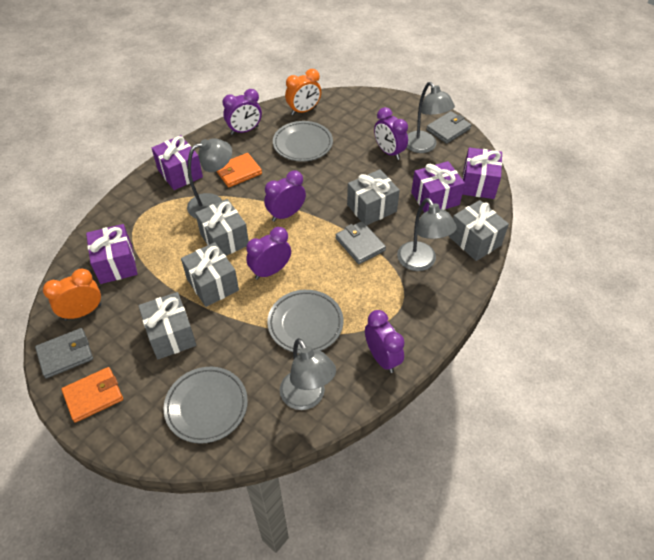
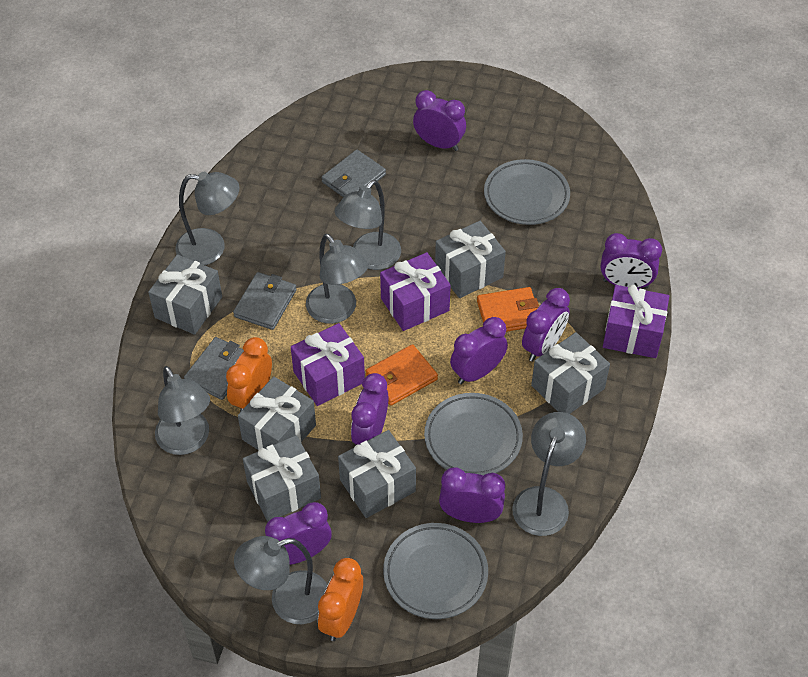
grey gift: [138,292,196,359] [181,242,239,307] [195,199,249,256] [347,169,400,225] [449,200,509,261] = 5 -> [148,254,222,335] [238,377,316,450] [243,435,321,522] [338,430,416,518] [435,221,506,298] [531,332,610,414] = 6
grey lamp: [187,138,232,219] [280,338,336,410] [397,198,457,271] [406,82,455,153] = 4 -> [155,366,210,455] [175,172,239,265] [234,536,328,624] [306,234,368,324] [335,180,401,270] [512,412,586,536] = 6
purple clock: [223,89,262,135] [246,227,291,280] [264,171,306,222] [365,310,405,373] [374,107,408,160] = 5 -> [265,502,332,565] [351,373,389,445] [413,90,466,151] [439,468,505,523] [450,317,508,384] [522,288,570,361] [601,233,662,289] = 7
purple gift: [86,224,137,284] [152,135,203,190] [411,161,465,212] [462,147,502,199] = 4 -> [291,323,365,406] [380,252,451,331] [603,285,669,358] = 3

